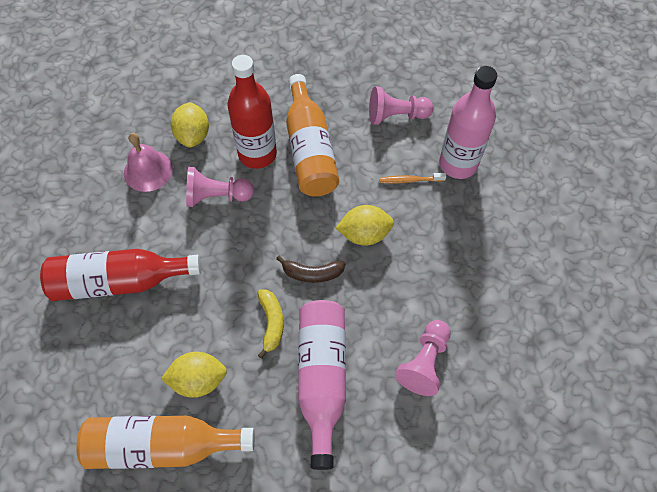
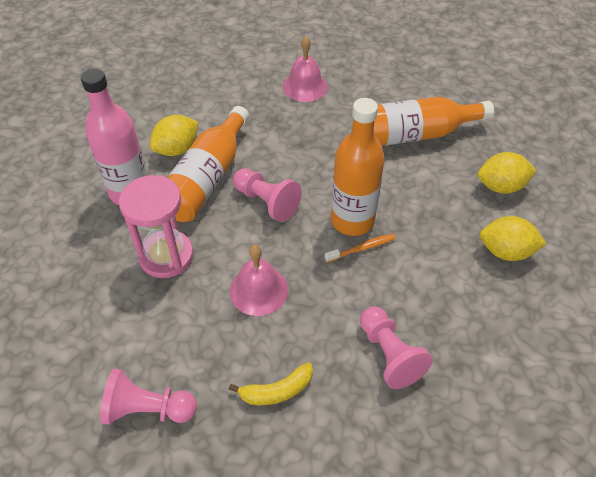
brown banana: [276,256,345,283] = 1 -> none = 0
orange bottle: [76,416,255,469] [286,74,339,197] = 2 -> [167,106,249,222] [331,98,385,236] [374,97,494,146] = 3
pink bell: [124,133,173,192] = 1 -> [230,245,288,316] [283,36,328,102] = 2
pink bottle: [298,300,346,470] [439,66,497,179] = 2 -> [81,68,148,205] = 1
pink hourglass: none = 0 -> [119,175,194,278] = 1
red bottle: [40,249,201,301] [227,55,277,169] = 2 -> none = 0

